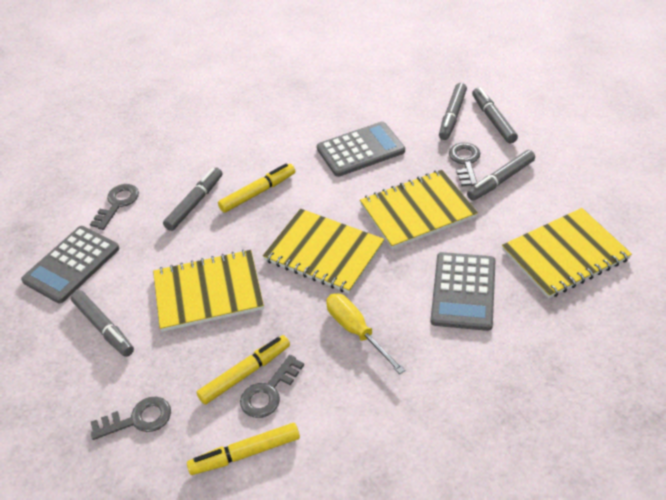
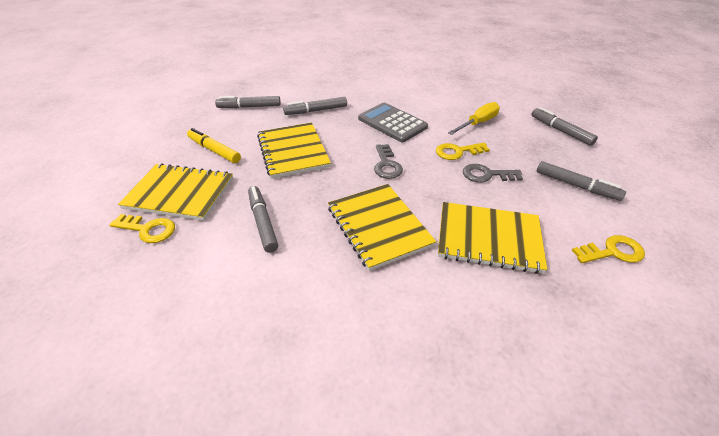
grey calculator: [21,226,119,303] [317,122,405,177] [431,252,496,331] = 3 -> [358,103,428,142] = 1
grey key: [90,184,139,230] [91,397,171,440] [240,355,304,418] [449,143,480,186] = 4 -> [374,144,403,179] [463,164,523,182] = 2
yellow key: none = 0 -> [109,214,175,243] [436,143,490,160] [572,235,645,263] = 3
yellow marker: [187,423,300,475] [197,335,290,405] [218,164,295,213] = 3 -> [187,128,241,163] = 1

